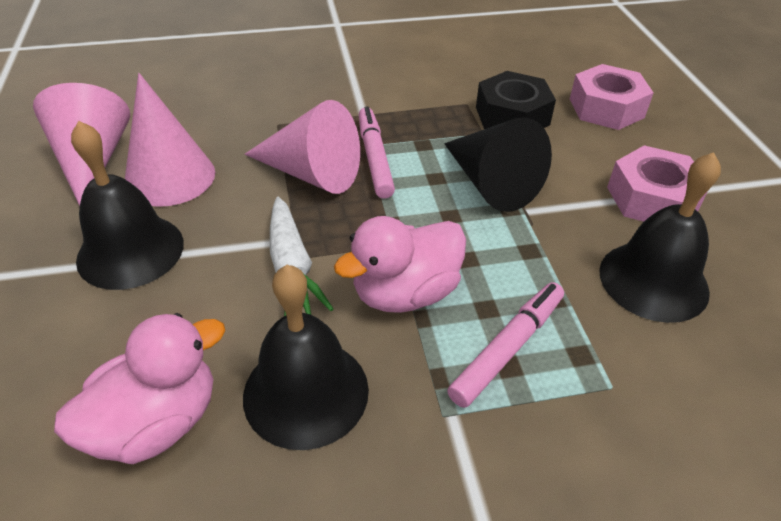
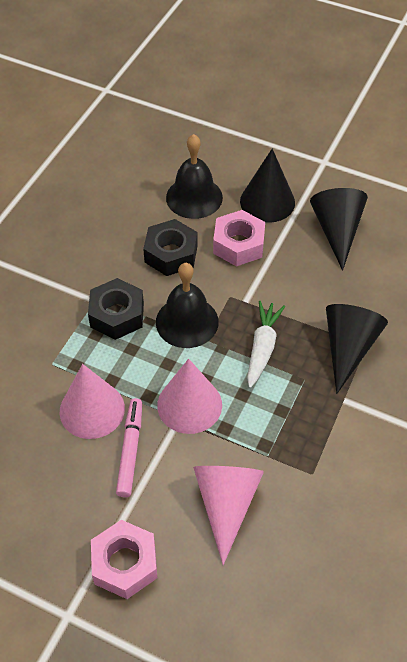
black bell: [71,121,184,290] [243,265,369,450] [599,152,721,323] = 3 -> [156,263,219,348] [166,134,223,219] = 2
black cone: [444,117,552,212] = 1 -> [240,149,295,223] [310,188,368,271] [326,304,388,394] = 3
black nut: [476,71,556,129] = 1 -> [88,278,144,340] [143,219,198,276] = 2
pink duck: [54,313,225,464] [334,216,466,313] = 2 -> none = 0
pink marker: [359,106,395,199] [447,282,564,408] = 2 -> [116,398,142,497] = 1

